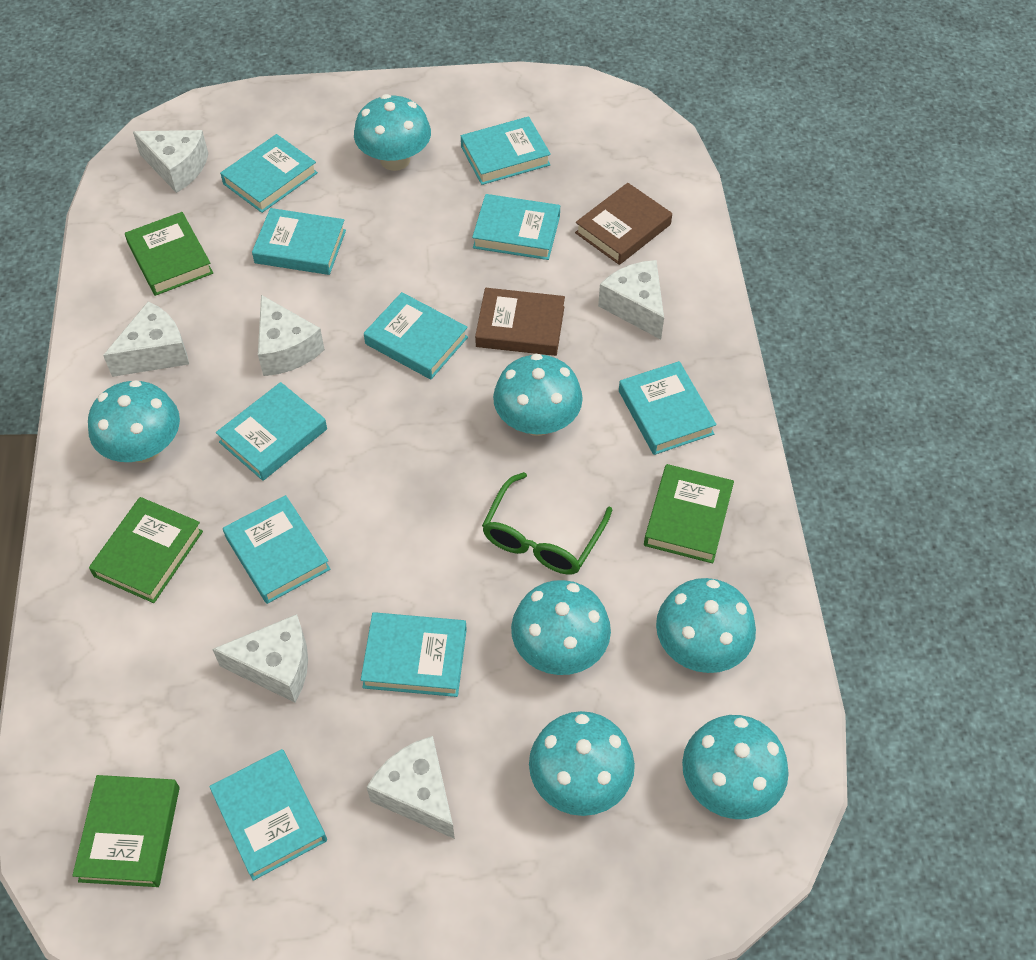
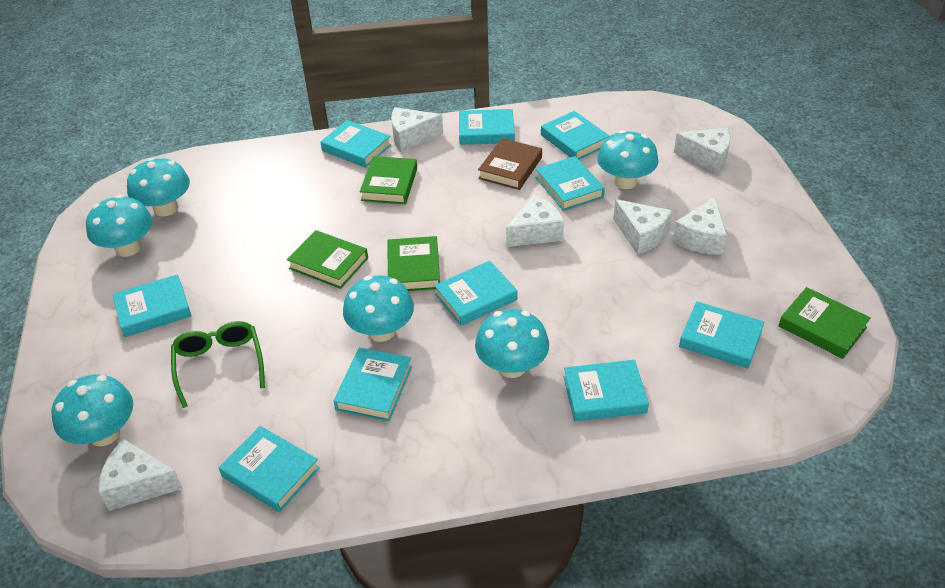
brown book: [475,288,565,356] [575,183,672,265] = 2 -> [478,138,542,190] = 1
turquoise mushroom: [88,380,180,463] [354,94,431,171] [493,354,583,436] [511,580,611,675] [529,711,635,816] [656,578,756,673] [682,715,789,819] = 7 -> [52,375,133,446] [86,195,153,257] [127,158,190,216] [343,275,414,342] [475,309,549,378] [597,130,658,189] = 6

